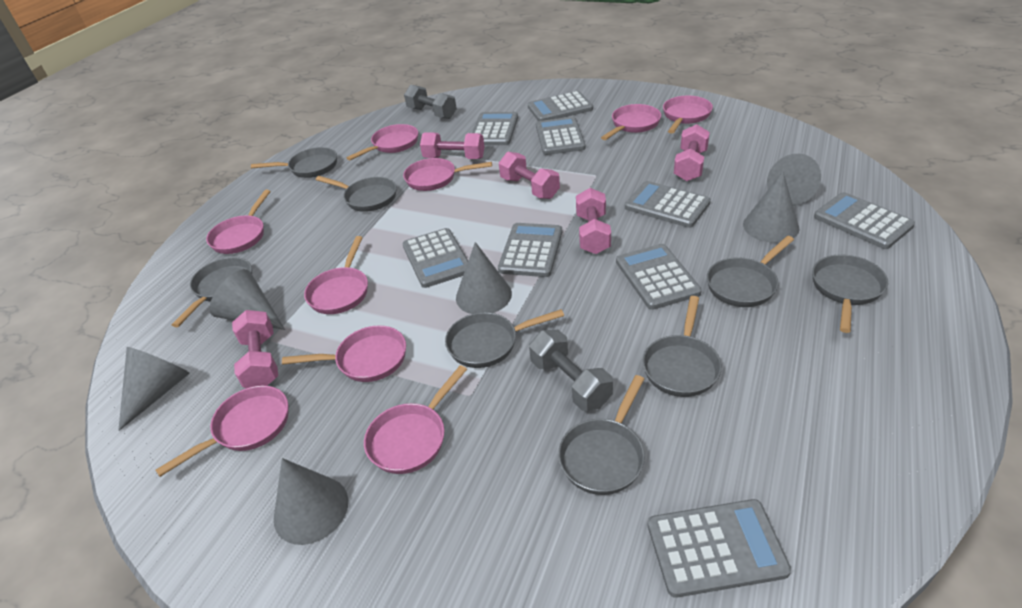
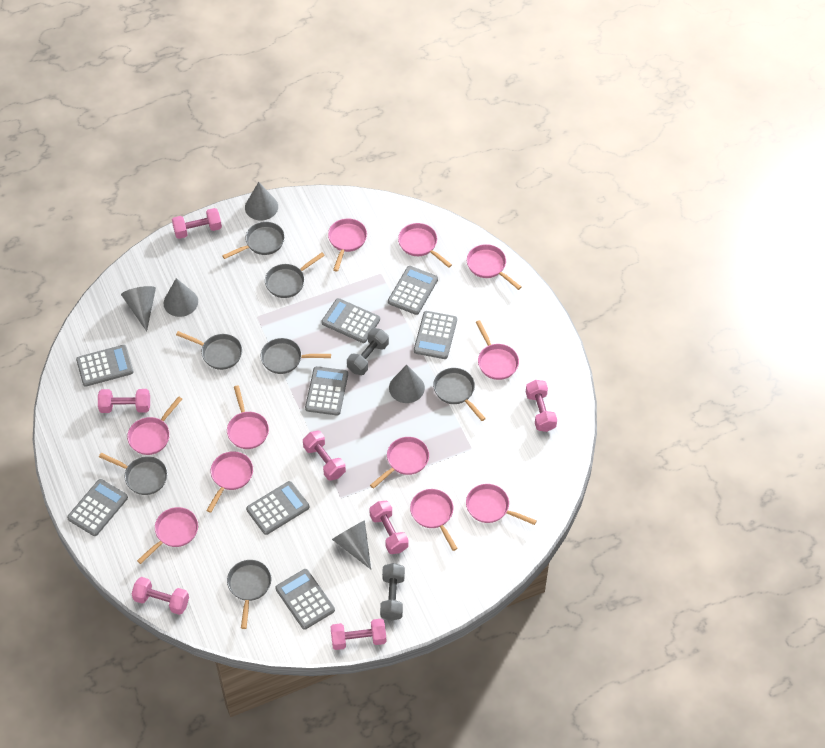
grey calculator: [402,228,468,288] [472,112,518,145] [498,223,562,277] [528,91,593,121] [536,117,586,155] [616,244,702,310] [625,181,711,228] [648,499,791,598] [814,192,915,249] = 9 -> [67,479,128,536] [76,345,134,387] [246,481,309,535] [275,569,335,630] [305,366,348,415] [321,298,380,343] [388,266,438,315] [414,311,457,359] = 8
grey cone: [118,347,190,431] [209,269,285,330] [274,458,348,545] [456,242,512,314] [743,171,799,243] [767,154,821,206] = 6 -> [121,286,156,332] [163,278,198,317] [245,182,278,220] [332,520,371,569] [389,365,425,403] = 5
grey pan: [172,257,252,327] [251,147,337,178] [316,176,397,212] [445,309,564,368] [558,375,645,495] [642,296,722,397] [707,236,794,307] [812,254,888,333] = 8 -> [99,453,168,495] [176,331,242,370] [222,222,285,259] [227,560,271,629] [261,338,331,374] [265,252,325,298] [433,368,486,421] = 7
pink dumbbell: [232,310,278,388] [420,132,485,159] [499,152,560,199] [576,188,611,254] [674,124,710,181] = 5 -> [98,389,150,413] [132,577,189,615] [172,208,222,239] [303,431,346,481] [331,619,386,650] [369,501,409,554] [526,380,557,432] = 7
pink pan: [156,385,288,477] [206,190,271,254] [282,325,406,382] [304,236,368,314] [347,124,418,161] [364,365,467,474] [403,158,492,191] [601,104,661,140] [663,96,713,134] = 9 -> [127,396,182,455] [137,507,198,564] [206,451,253,513] [227,385,269,449] [328,218,367,271] [370,437,429,489] [398,223,452,268] [410,489,458,551] [466,484,537,525] [467,244,522,290] [476,320,519,380] = 11

